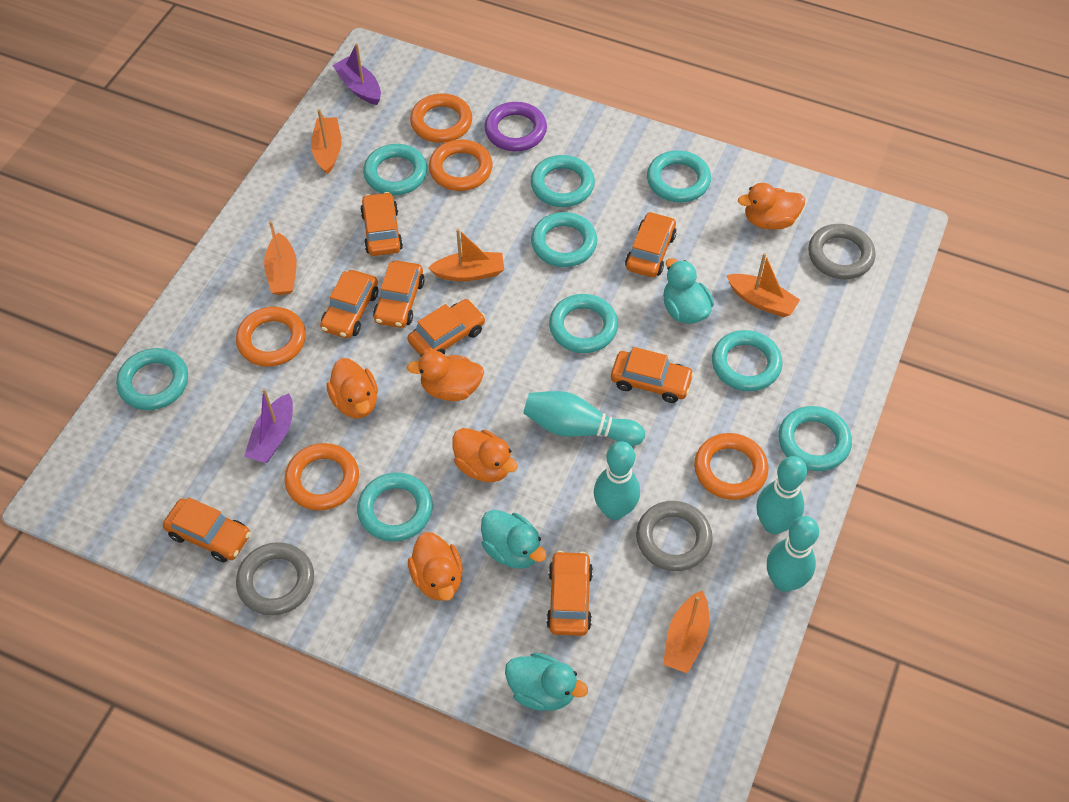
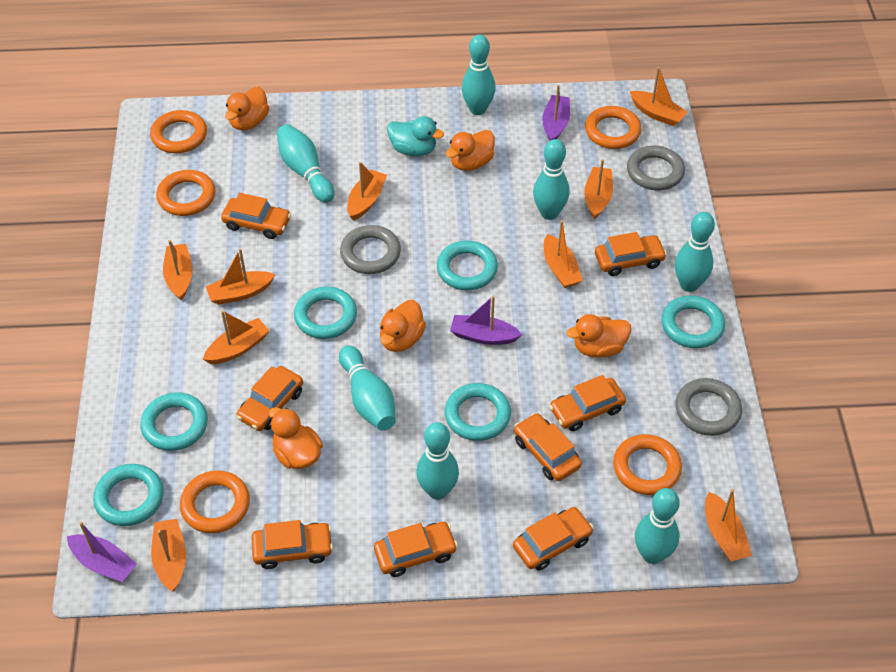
orange boat: [264,221,297,295] [311,109,341,175] [428,229,504,281] [663,591,709,674] [726,253,800,317] = 5 -> [151,519,186,592] [163,240,193,300] [203,310,269,364] [206,248,276,305] [347,162,387,221] [544,220,583,288] [584,159,613,219] [630,67,688,126] [705,489,752,562] = 9
purple boat: [244,388,293,463] [332,43,381,105] = 2 -> [67,522,137,582] [450,296,522,345] [542,85,570,141] = 3
purple ring: [484,102,547,151] = 1 -> none = 0
turquoise bowling pin: [523,391,645,446] [594,441,640,520] [757,456,807,534] [767,516,819,592] = 4 -> [277,124,334,203] [339,345,396,431] [416,422,459,500] [461,35,496,115] [533,139,570,220] [635,488,680,564] [675,212,715,292] = 7
turquoise duck: [481,510,546,569] [505,653,588,711] [663,258,714,324] = 3 -> [387,116,444,157] = 1
turquoise ring: [116,348,188,410] [357,472,433,542] [363,144,427,195] [530,155,595,207] [531,212,597,267] [549,294,618,353] [647,150,711,203] [712,330,782,391] [778,406,852,471] = 9 -> [93,464,164,526] [140,392,208,451] [294,287,357,339] [437,240,498,290] [445,383,511,441] [662,295,725,348] = 6

